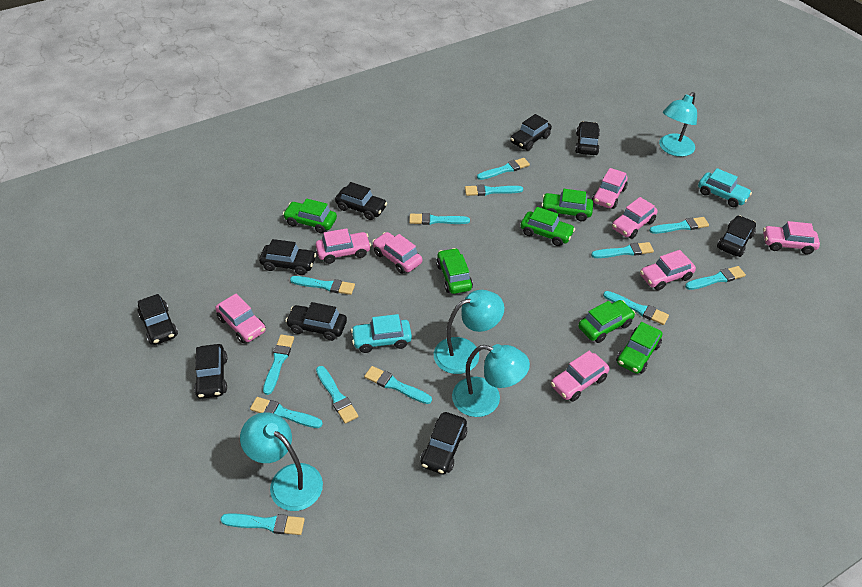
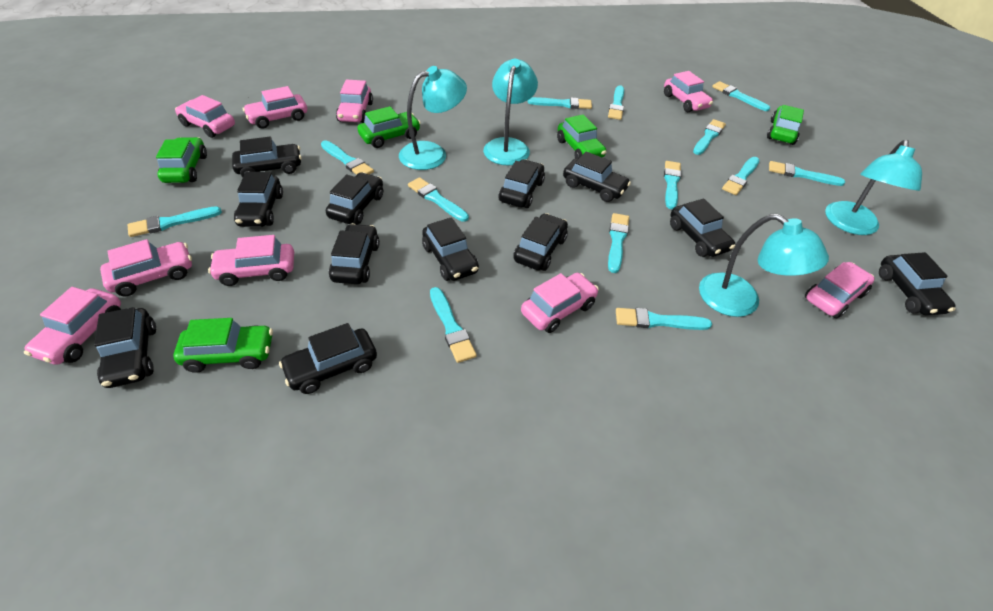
black car: [138,294,178,345] [194,344,227,399] [259,239,316,275] [285,302,347,341] [335,182,387,220] [420,412,467,474] [510,114,552,151] [575,121,600,155] [717,215,756,257] = 9 -> [94,307,156,388] [232,137,302,177] [234,172,283,227] [279,323,377,394] [326,172,383,225] [329,224,380,284] [422,217,479,281] [499,159,545,208] [513,213,568,271] [563,151,631,202] [670,198,735,257] [879,252,955,316] = 12
green car: [283,199,337,234] [436,248,473,294] [521,207,575,246] [541,189,593,221] [578,300,635,343] [616,322,662,374] = 6 -> [156,137,207,183] [173,318,273,373] [357,106,421,148] [557,115,606,159] [767,105,804,145] = 5
pink car: [215,294,266,343] [316,228,371,264] [372,232,422,274] [551,351,610,402] [592,168,628,209] [612,197,657,239] [640,250,696,290] [763,221,820,255] = 8 -> [24,287,121,365] [100,239,192,296] [175,95,235,138] [208,235,294,286] [243,86,307,129] [336,79,373,123] [521,273,599,333] [664,71,713,112] [805,262,875,319] = 9
turquoise car: [351,314,412,353] [698,168,752,207] = 2 -> none = 0

